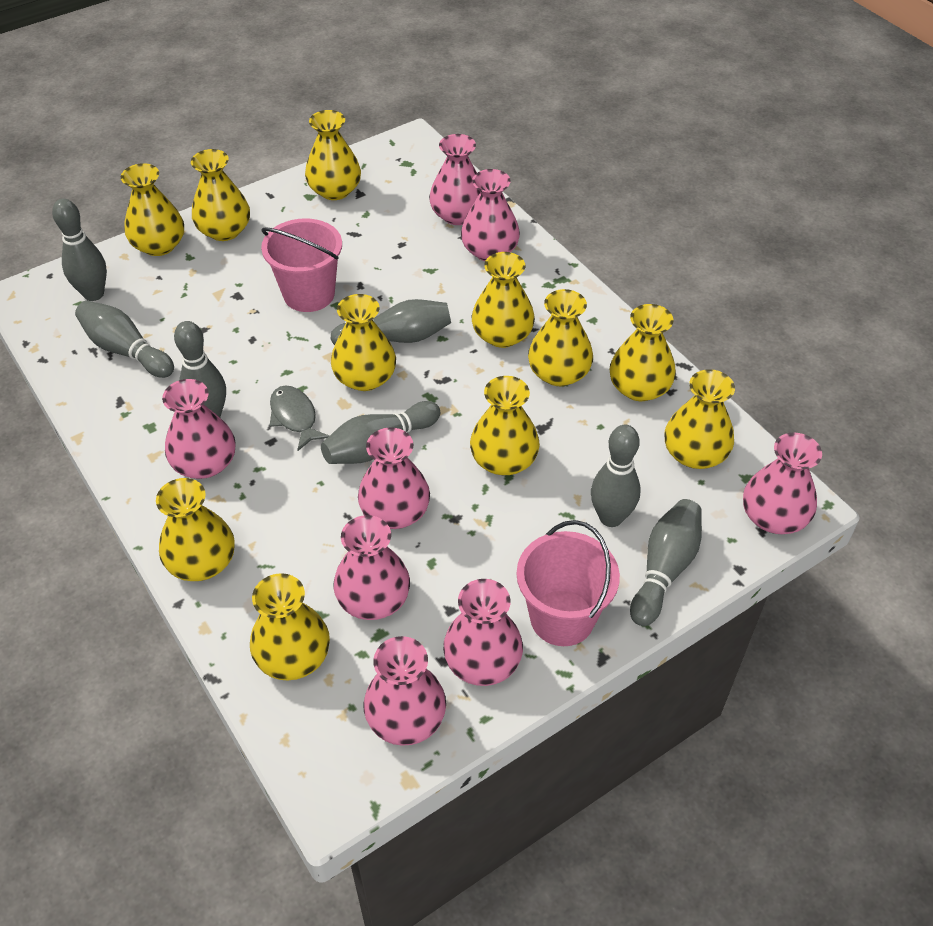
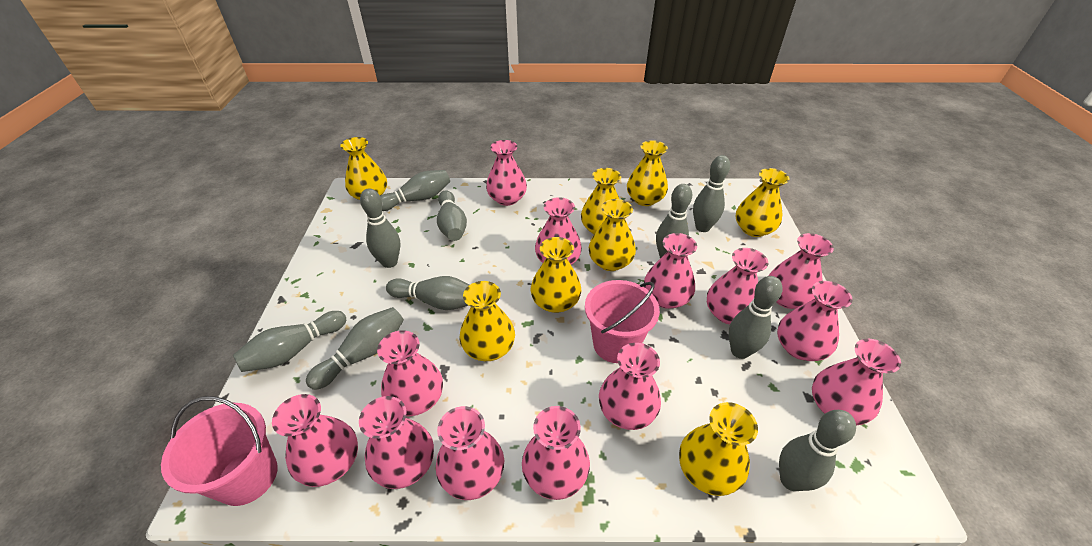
grey bowling pin: [52,199,107,301] [75,301,174,378] [174,321,226,417] [321,401,440,464] [331,299,451,345] [591,425,640,527] [630,499,702,626] = 7 -> [233,311,346,372] [306,307,404,390] [360,188,400,268] [380,170,450,211] [386,276,470,310] [437,190,467,241] [656,184,692,258] [693,155,730,232] [729,276,782,359] [779,410,856,491] = 10
grey fish: [270,385,329,451] = 1 -> none = 0
pink vase: [162,379,235,479] [333,515,410,620] [358,427,430,529] [364,636,446,746] [429,134,480,225] [443,579,523,686] [461,169,520,261] [743,432,822,534] = 8 -> [272,394,358,487] [359,396,434,489] [377,330,443,416] [436,406,504,500] [486,140,527,206] [522,406,590,500] [535,197,582,265] [599,343,661,430] [644,233,697,309] [707,248,768,324] [769,233,834,309] [777,281,853,361] [812,339,901,425] = 13
yellow vase: [121,163,184,256] [156,478,235,581] [191,149,250,241] [250,573,330,680] [305,110,361,200] [331,294,396,391] [470,376,540,475] [472,252,535,348] [528,289,593,386] [610,304,676,401] [665,369,735,469] = 11 -> [340,137,387,200] [459,281,515,361] [531,237,581,313] [581,168,621,234] [589,199,636,271] [627,140,668,206] [679,402,758,496] [736,168,789,237] = 8

